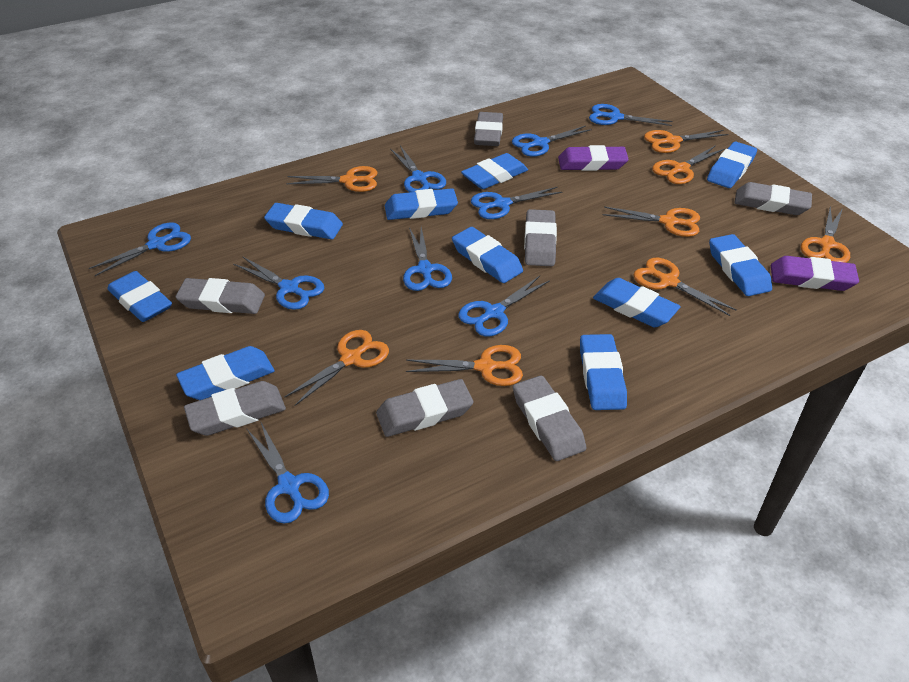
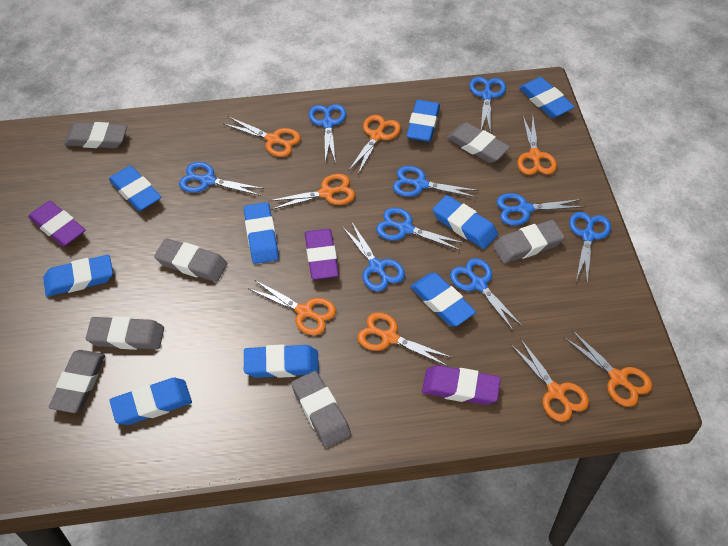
blue eraser: [107,271,172,322] [176,346,275,400] [264,203,343,239] [385,188,458,220] [452,227,523,283] [461,153,528,189] [580,334,627,410] [593,278,681,327] [707,141,757,188] [709,234,772,296] = 10 -> [43,255,113,297] [109,166,162,211] [109,378,192,425] [244,202,279,264] [244,344,319,378] [406,100,440,142] [410,273,476,326] [432,195,498,249] [519,77,575,118] = 9
purple eraser: [558,145,629,171] [771,256,859,291] = 2 -> [28,201,85,247] [305,229,339,280] [422,365,501,405] = 3

